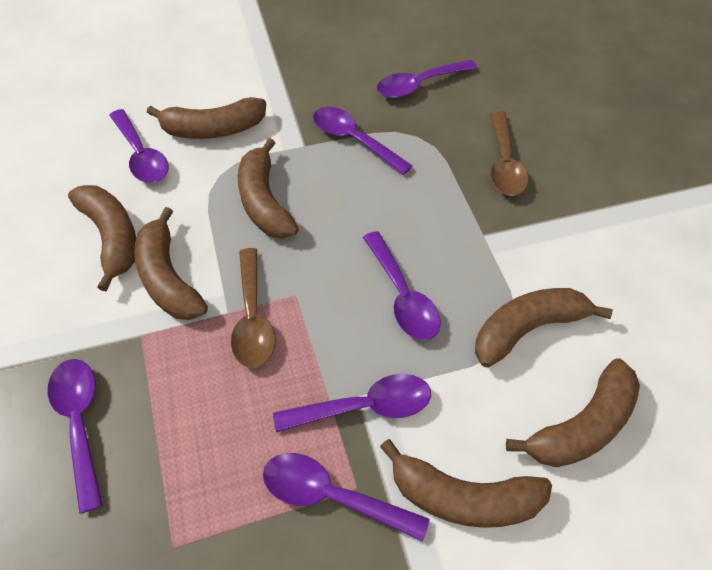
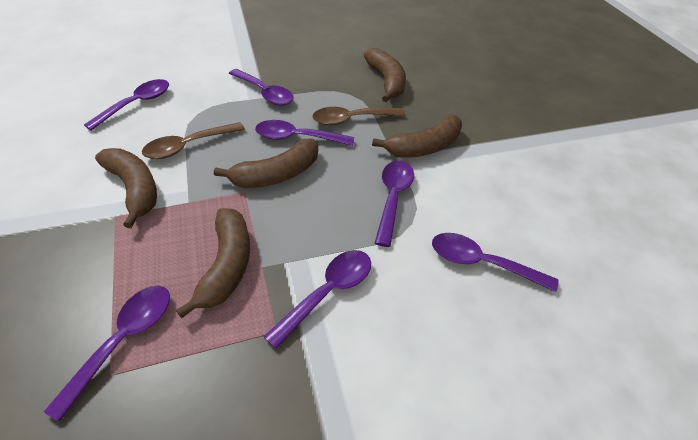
brown banana: [68,185,136,291] [134,207,208,320] [147,97,266,139] [238,138,299,239] [380,439,552,528] [475,288,613,368] [506,359,640,467] = 7 -> [95,148,157,228] [176,208,250,318] [214,138,318,188] [364,48,406,102] [372,115,462,158] = 5

